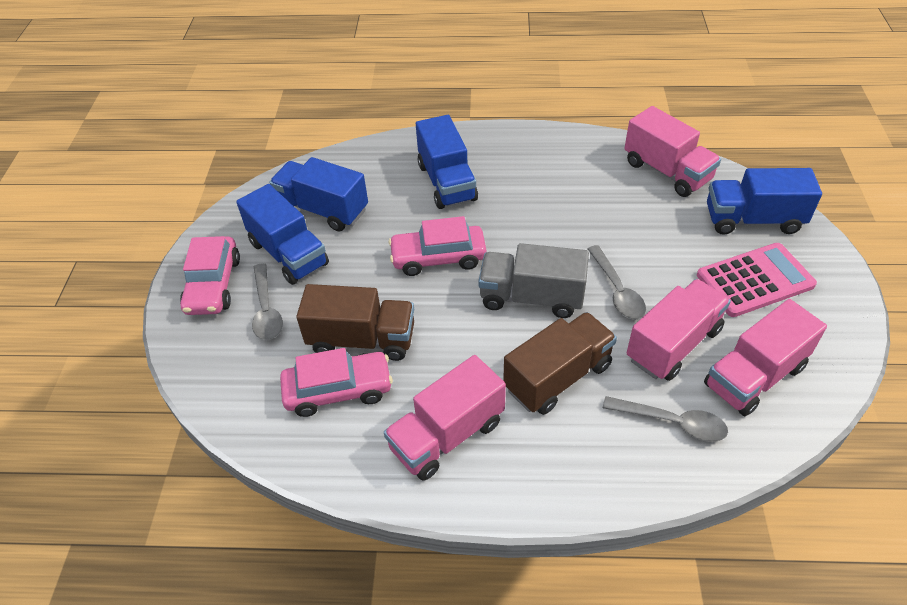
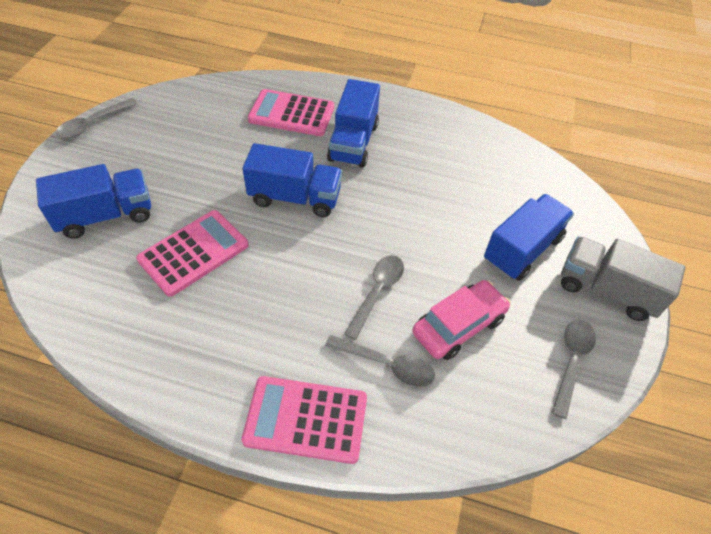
brown truck: [296,284,414,361] [503,312,617,415] = 2 -> none = 0
grey spoon: [252,263,283,340] [588,245,646,320] [603,396,728,442] = 3 -> [56,98,138,138] [325,335,435,387] [344,255,404,340] [552,319,596,419] = 4
pink calculator: [697,243,817,317] = 1 -> [136,210,249,297] [242,376,367,464] [248,89,334,136] = 3
pink car: [180,236,240,315] [280,348,393,417] [388,216,486,276] = 3 -> [412,280,510,360] = 1
pink truck: [384,355,506,481] [624,106,721,197] [627,279,731,381] [704,299,827,416] = 4 -> none = 0

